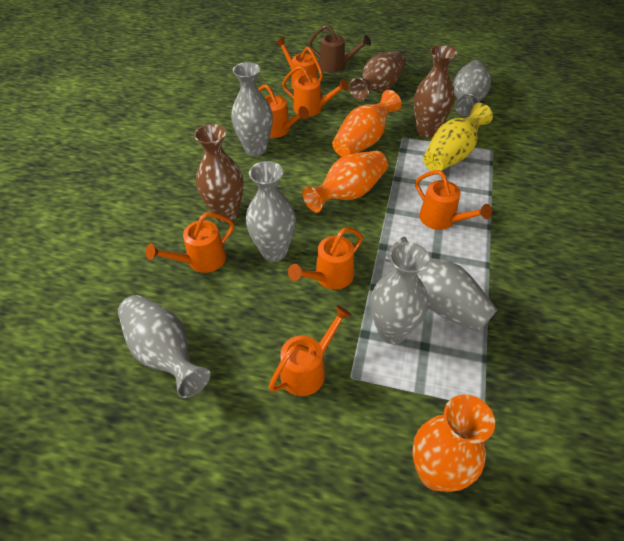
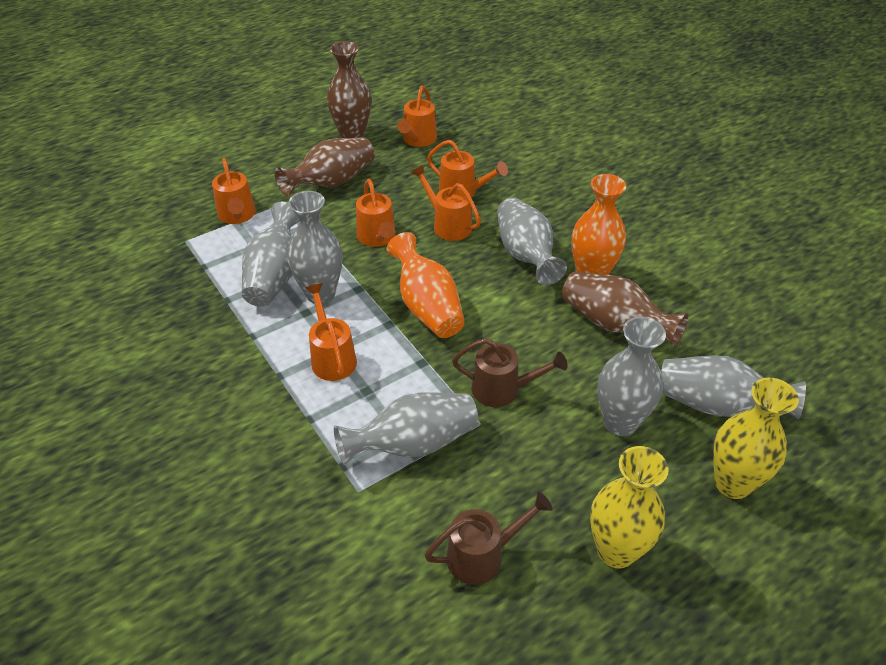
brown watering can: [309,25,371,72] = 1 -> [425,492,553,585] [452,338,568,407] = 2
orange vase: [302,151,388,212] [332,90,402,157] [412,394,495,492] = 3 -> [387,232,465,338] [572,174,626,275] = 2
orange watering can: [146,213,234,273] [258,84,309,138] [269,305,352,396] [275,37,323,89] [282,66,349,117] [288,227,363,289] [415,170,492,230] = 7 -> [212,158,256,224] [306,283,357,381] [356,179,395,247] [397,86,437,147] [411,165,481,241] [427,140,508,198] = 6
yellow vase: [423,103,493,171] = 1 -> [590,446,669,568] [713,378,799,499] = 2

